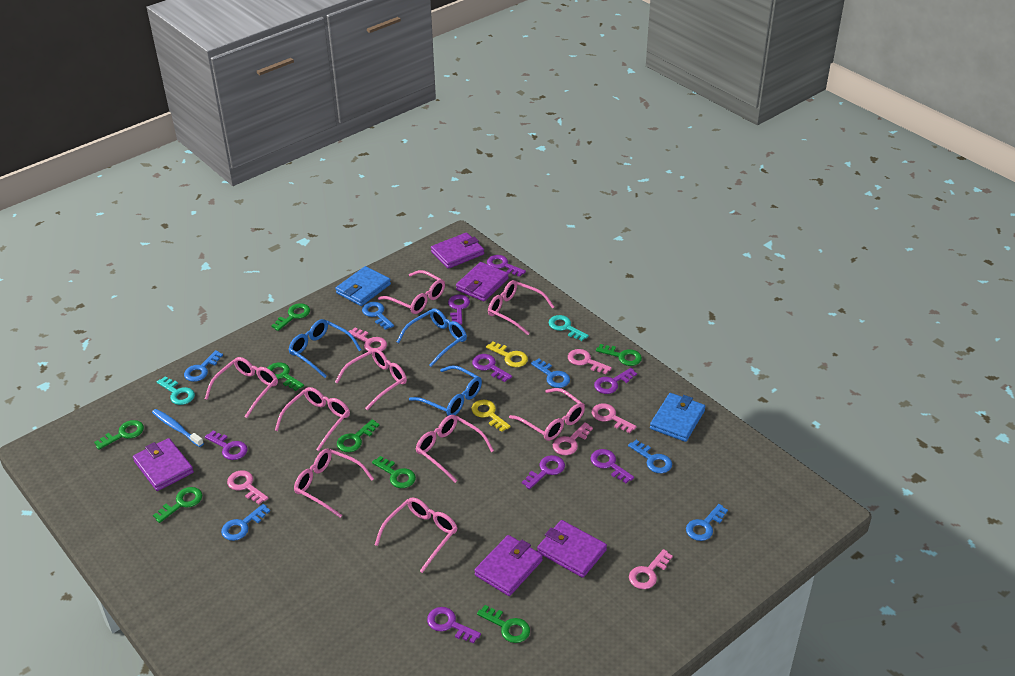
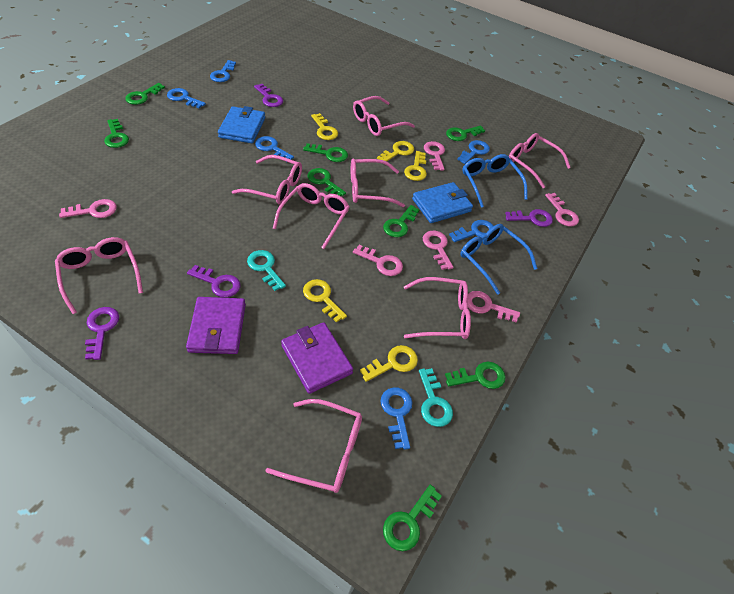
blue glasses: [288,319,361,378] [397,308,467,367] [409,365,482,416] = 3 -> [460,224,538,295] [462,154,528,208] = 2
blue toothbrush: [152,409,204,447] = 1 -> none = 0
pink glasses: [205,357,278,418] [275,387,350,451] [294,449,374,518] [335,348,407,410] [375,497,457,573] [378,270,445,314] [416,415,494,483] [488,280,554,335] [509,388,585,441] = 9 -> [55,237,143,314] [232,155,302,204] [265,399,362,493] [273,183,350,249] [351,158,405,207] [353,96,415,136] [404,277,471,339] [509,133,571,188] = 8
purple key: [205,431,248,460] [427,607,481,644] [448,295,470,325] [472,354,512,382] [487,255,526,277] [522,455,565,489] [591,449,634,483] [594,368,637,394] = 8 -> [85,307,119,360] [187,265,240,298] [254,84,283,107] [505,209,553,227] = 4
purple wallet: [133,438,194,491] [431,232,484,269] [456,262,509,302] [474,535,543,596] [537,520,607,578] = 5 -> [186,297,246,354] [281,322,353,394] = 2
yellow key: [471,400,511,432] [486,341,528,367] = 2 -> [303,279,347,322] [311,113,338,140] [360,345,418,382] [377,141,414,162] [404,151,427,181] = 5

